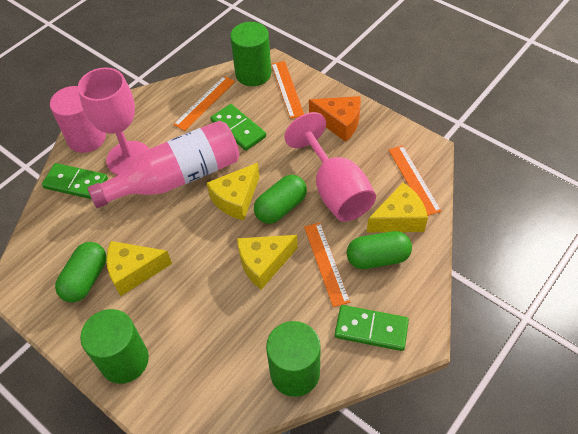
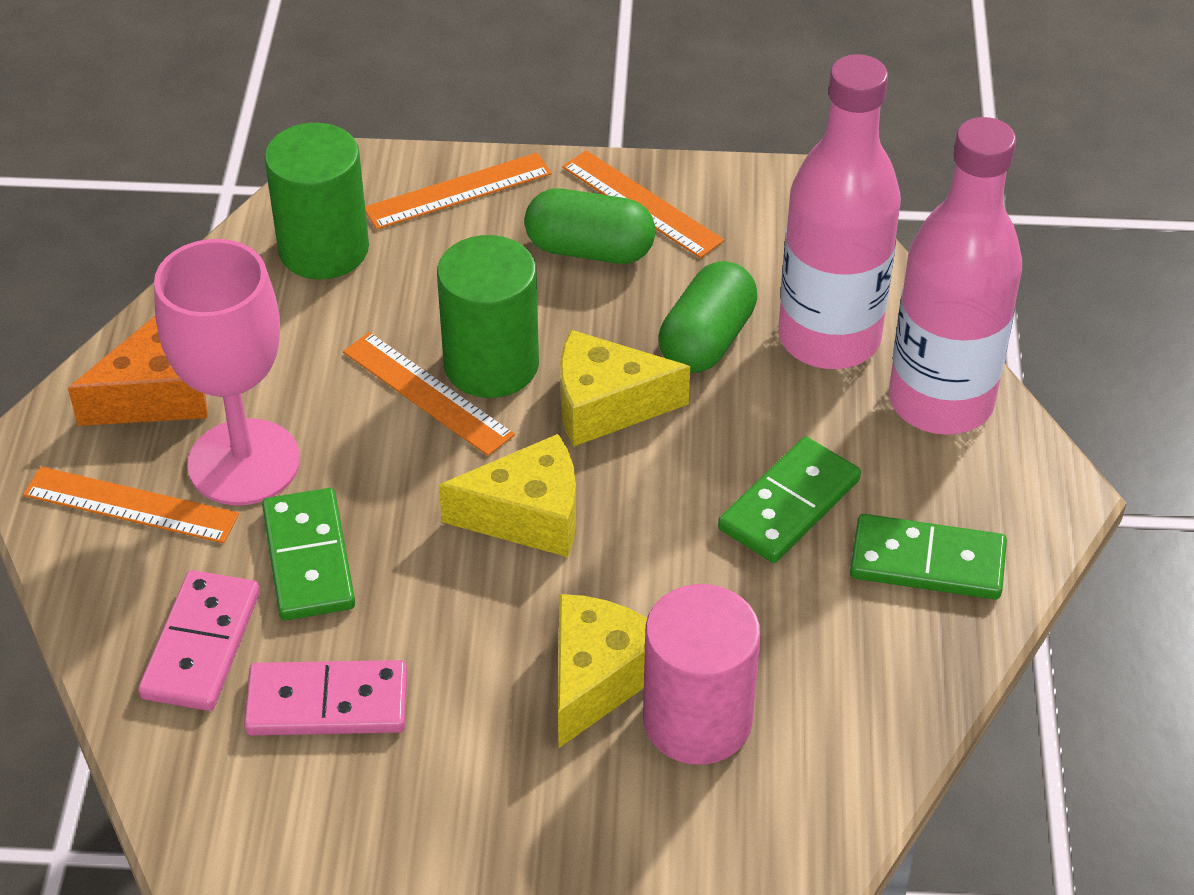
green capsule: [55,242,107,303] [254,175,307,224] [347,231,412,269] = 3 -> [525,188,655,264] [659,261,757,373] = 2
green cylinder: [80,309,149,384] [230,22,271,86] [266,321,321,397] = 3 -> [264,123,369,279] [437,235,539,398] = 2
pink bottle: [87,121,239,208] = 1 -> [779,54,901,369] [889,117,1022,435] = 2
pink domino: none = 0 -> [138,570,260,711] [244,660,407,735] = 2
pink goblet: [78,67,149,175] [284,112,376,222] = 2 -> [154,239,300,505] = 1
yellow cheese: [106,241,172,296] [207,163,259,220] [237,235,298,290] [367,183,428,232] = 4 -> [439,434,576,557] [558,594,647,748] [560,330,690,447] = 3

